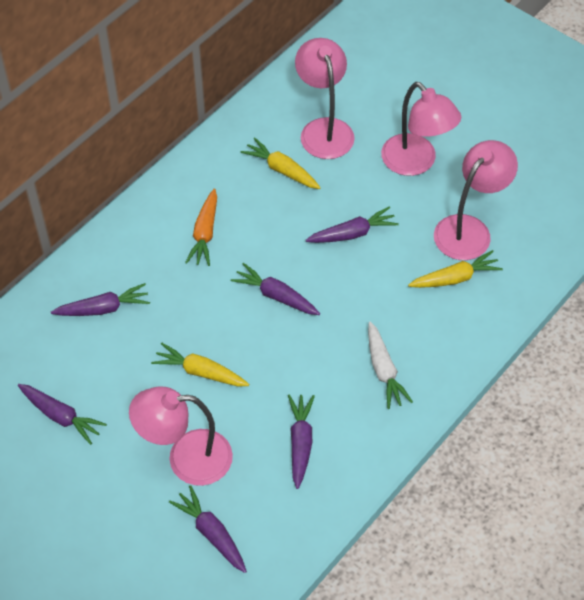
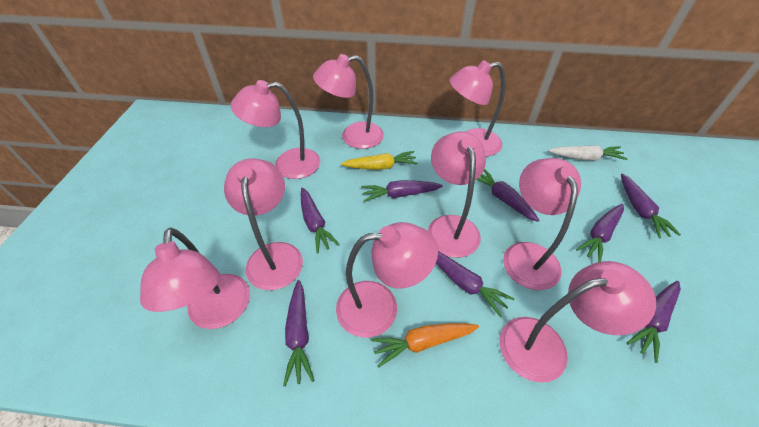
pink lamp: [129,386,233,486] [295,38,355,159] [381,82,461,176] [434,140,518,260] = 4 -> [140,228,250,329] [224,158,303,290] [231,80,320,179] [313,54,384,149] [336,222,438,338] [428,132,486,258] [450,60,505,156] [500,261,656,383] [503,158,581,290] = 9
purple carrot: [18,384,107,445] [51,283,150,316] [169,485,247,573] [231,263,320,315] [288,394,315,489] [306,206,399,243] = 6 -> [283,280,315,386] [301,187,340,253] [361,180,443,202] [436,251,514,317] [477,169,540,222] [576,204,624,262] [621,174,681,238] [627,281,681,363] = 8
yellow carrot: [151,342,249,387] [241,137,321,189] [408,250,503,288] = 3 -> [341,151,418,170] = 1

